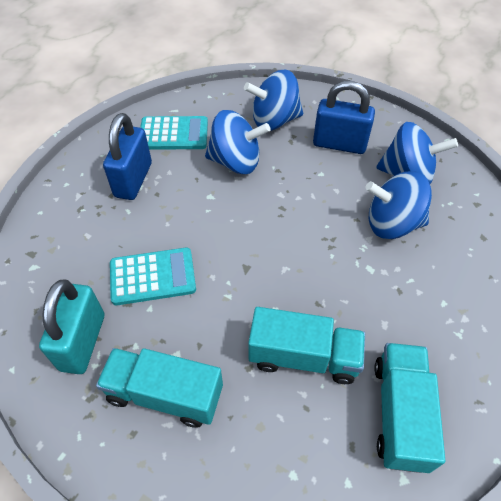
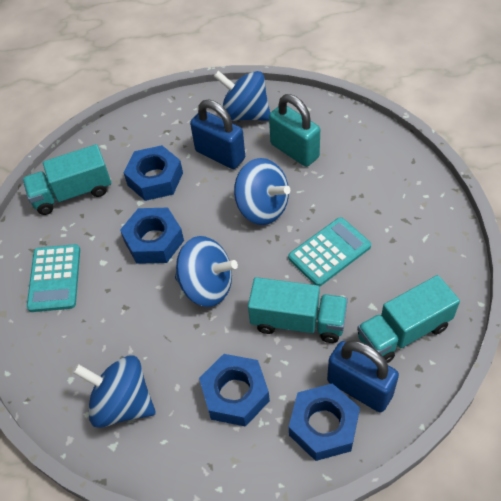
blue nut: none = 0 -> [120,208,184,264] [123,145,183,201] [199,354,270,427] [289,383,360,461] = 4

